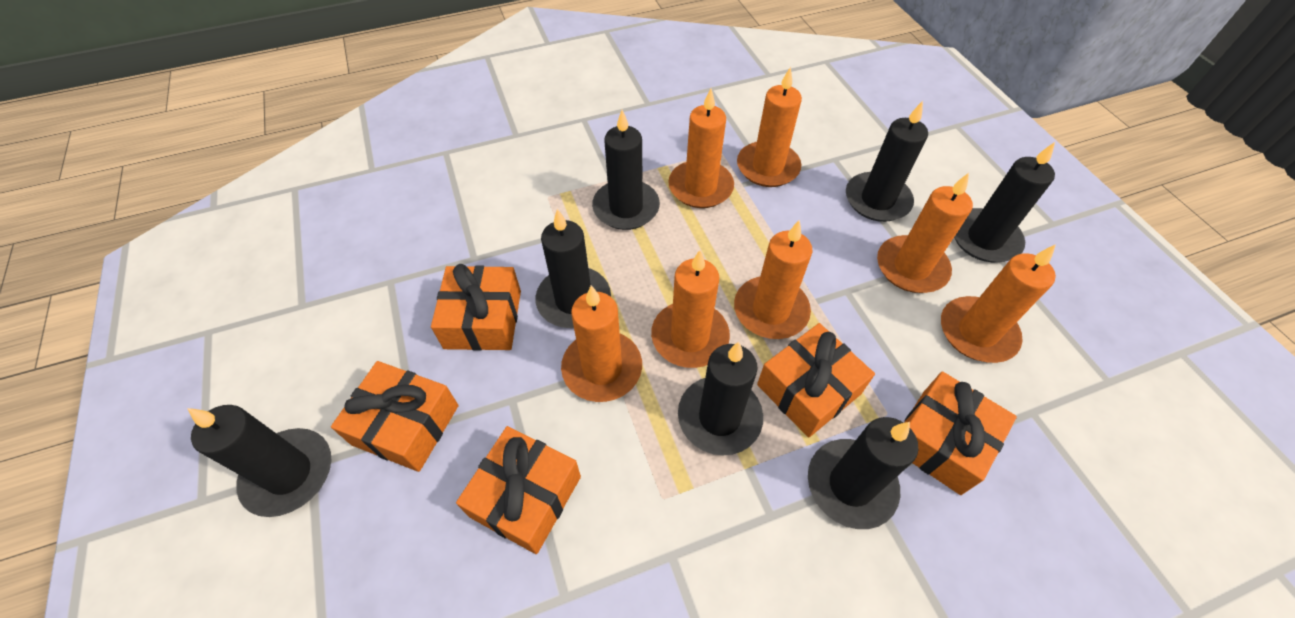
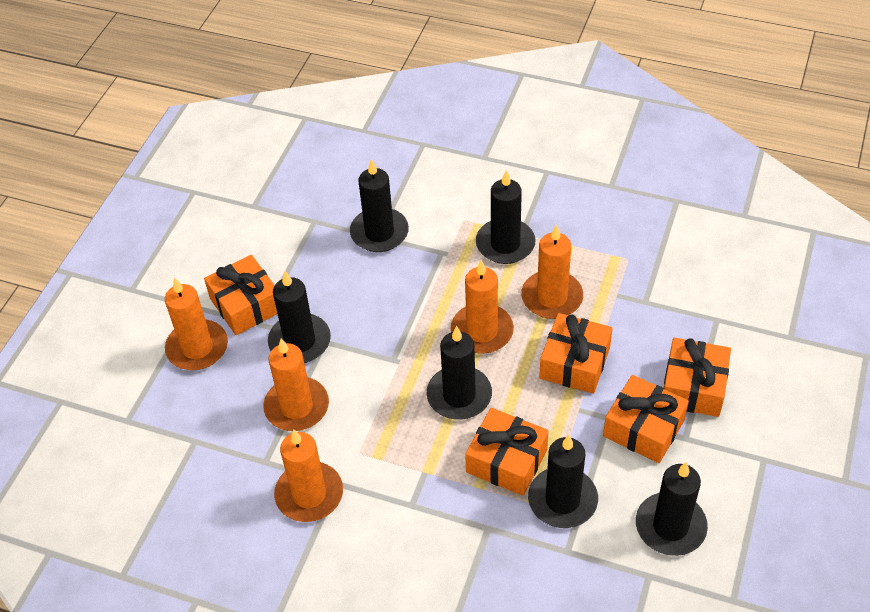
black candle: [187,405,331,517] [535,209,611,328] [592,110,660,230] [678,342,763,455] [808,417,919,529] [846,101,928,222] [954,142,1055,262] = 7 -> [268,271,331,363] [350,159,409,252] [427,326,492,420] [476,170,536,264] [528,435,598,528] [636,462,708,556] = 6
orange candle: [561,285,642,402] [651,250,730,368] [668,89,734,208] [734,220,812,339] [737,67,802,187] [877,173,973,293] [941,244,1056,363] = 7 -> [165,277,228,370] [263,338,329,431] [274,429,343,522] [451,260,514,354] [521,225,583,319] = 5

